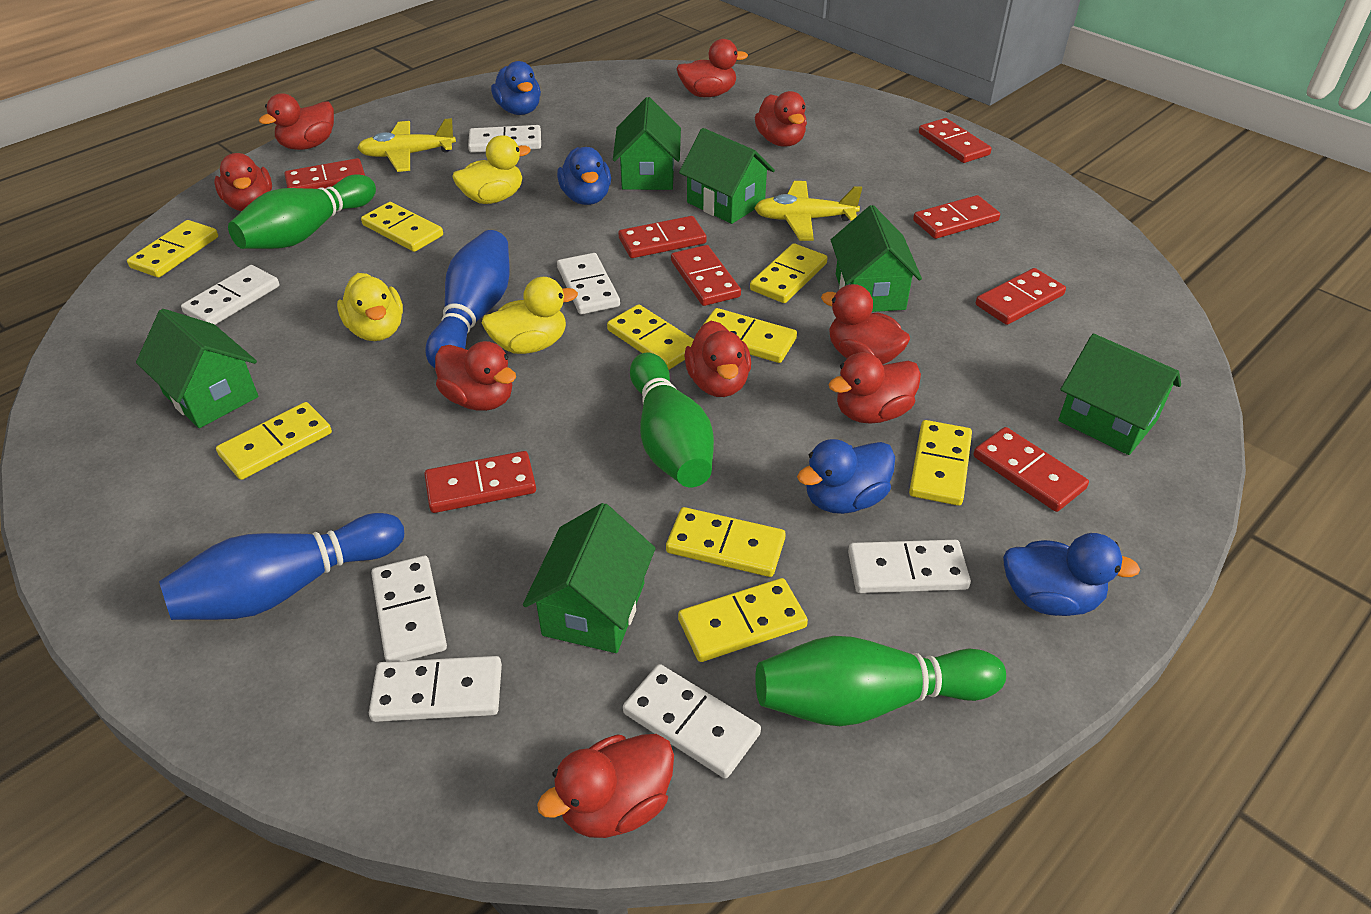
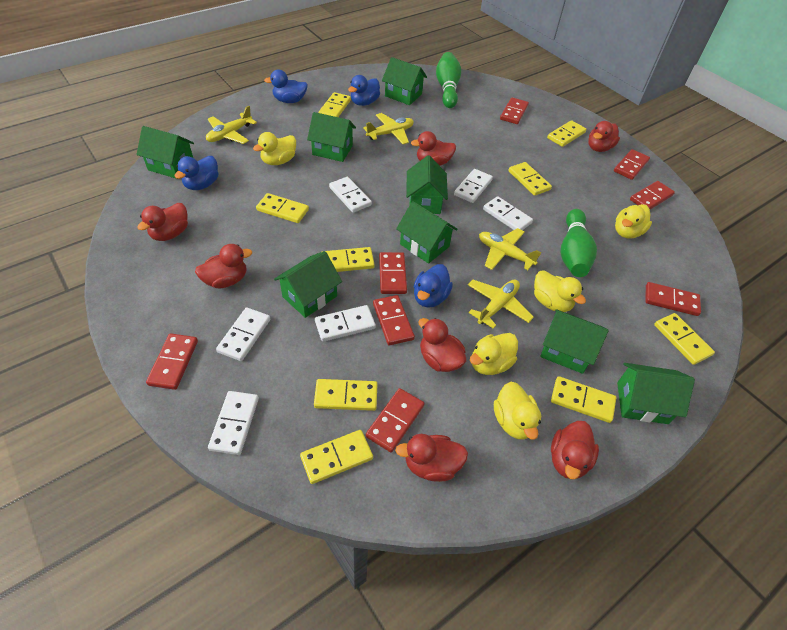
blue bowling pin: [159,513,404,620] [425,230,510,368] = 2 -> none = 0
green bowling pin: [228,174,376,249] [630,352,714,487] [755,636,1006,726] = 3 -> [436,52,461,108] [561,209,597,277] = 2
green house: [136,309,258,428] [523,503,655,653] [613,97,681,190] [679,128,775,224] [831,205,922,312] [1058,334,1181,455] = 6 -> [137,126,194,179] [274,251,342,318] [307,112,356,162] [382,57,427,105] [396,201,458,264] [406,155,448,214] [540,309,609,374] [617,363,695,424] = 8
red duck: [214,153,272,211] [259,93,334,150] [435,341,516,411] [537,734,674,838] [676,39,748,97] [685,321,751,397] [755,91,807,147] [821,284,910,365] [829,352,921,424] = 9 -> [137,203,188,241] [195,244,252,288] [395,434,468,482] [411,131,456,166] [418,318,466,372] [551,421,599,480] [588,121,620,152] = 7
white domino: [181,265,279,325] [369,656,502,722] [371,556,447,662] [468,125,541,153] [557,253,620,314] [623,664,761,778] [848,540,971,593] = 7 -> [208,391,259,455] [216,307,270,361] [315,305,376,342] [329,177,372,213] [454,169,493,203] [483,196,533,230] = 6
yellow duck: [337,273,403,341] [453,135,531,204] [482,277,578,354] = 3 -> [253,132,296,165] [470,333,518,375] [494,382,541,440] [534,270,586,312] [615,204,652,239] = 5
yellow plane: [357,118,456,172] [754,181,862,241] = 2 -> [206,106,257,144] [363,113,414,144] [468,279,534,329] [479,228,541,270] = 4

